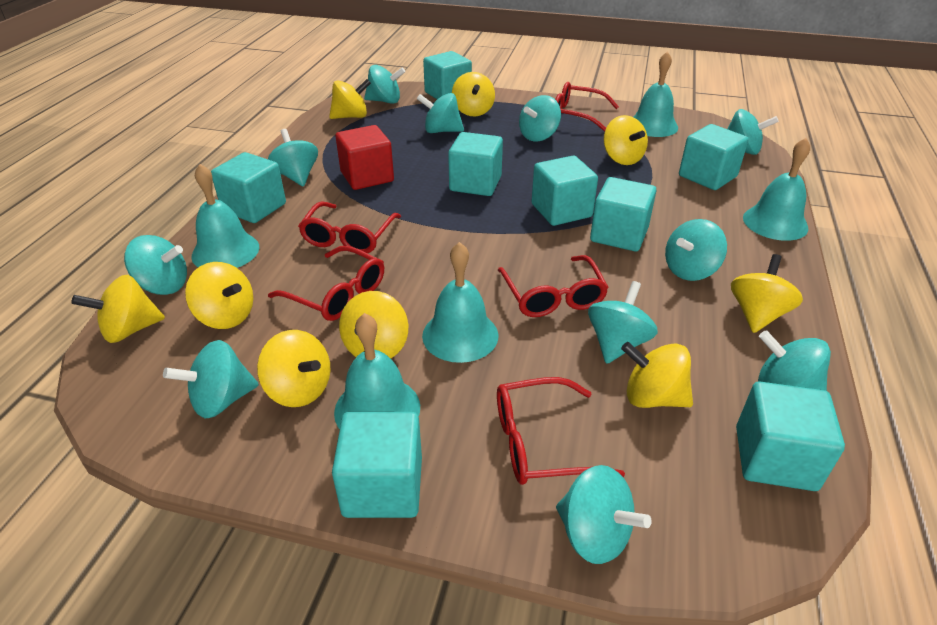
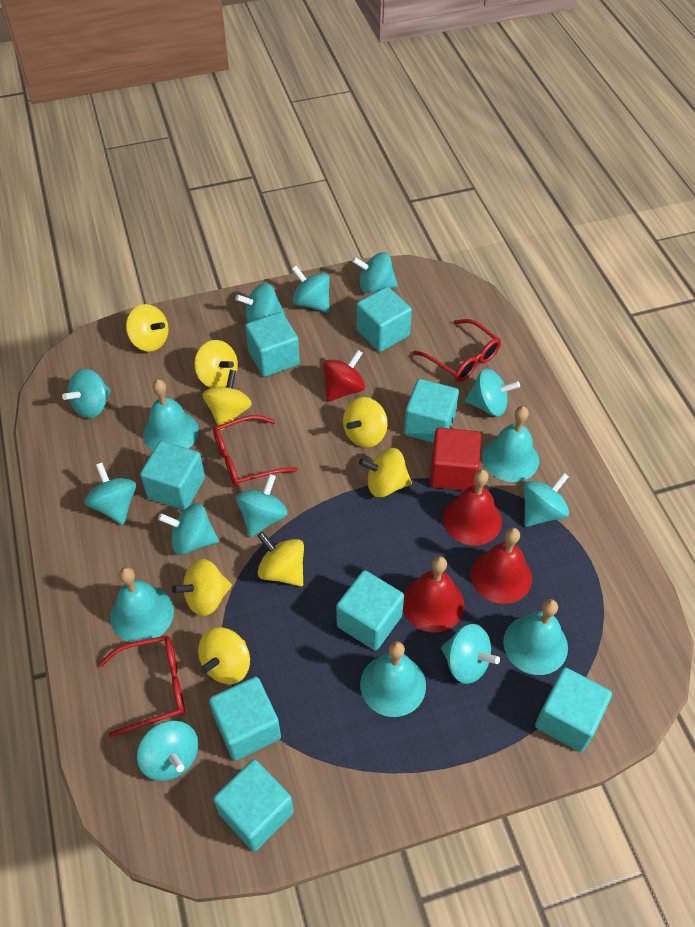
red bell: none = 0 -> [403,556,464,632] [443,469,502,545] [471,528,532,604] = 3
red glasses: [268,246,384,321] [298,201,401,253] [497,377,625,485] [498,255,609,317] [555,82,619,131] = 5 -> [99,635,185,738] [213,415,298,487] [413,319,501,382] = 3
red spinning top: none = 0 -> [323,350,365,402] = 1
yellow spinning top: [71,275,165,343] [185,262,253,329] [257,330,330,407] [329,79,371,119] [339,291,408,359] [452,72,495,116] [604,115,648,165] [621,342,693,408] [731,254,803,333] = 9 -> [126,304,168,352] [172,558,232,616] [194,340,238,388] [198,627,250,684] [203,370,252,430] [257,531,304,587] [343,397,388,447] [359,448,412,497] = 8

